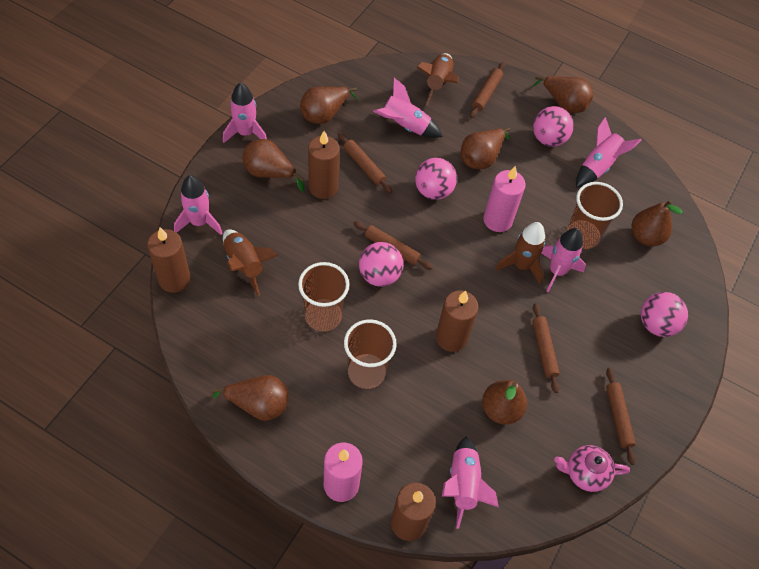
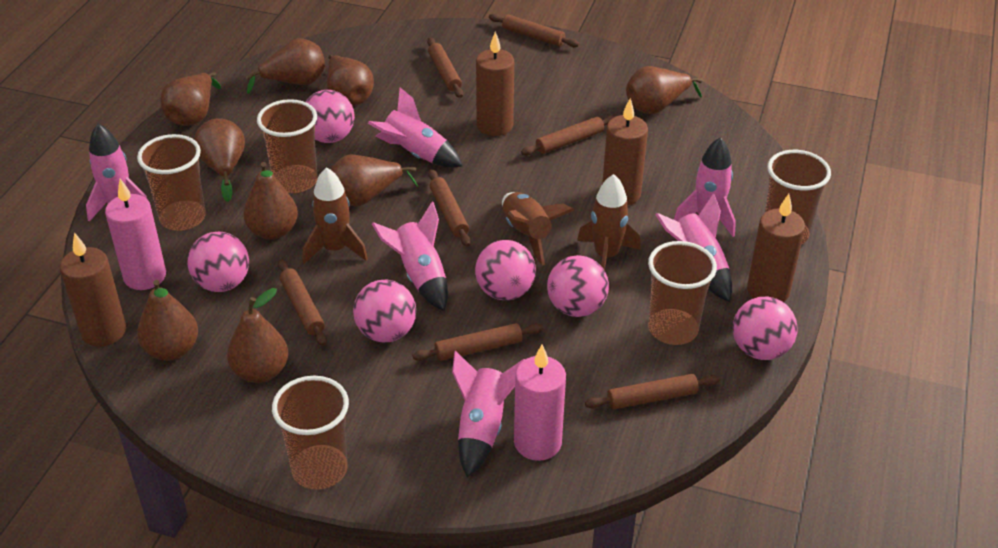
brown cup: [298,262,349,332] [344,319,397,389] [567,182,623,249] = 3 -> [137,134,206,231] [257,99,318,193] [272,376,349,490] [648,241,717,345] [765,150,831,244] = 5
brown pear: [211,375,289,421] [242,139,304,191] [300,87,358,124] [461,127,510,169] [482,380,527,425] [532,76,593,113] [632,200,683,246] = 7 -> [137,280,198,361] [160,72,221,126] [194,118,245,202] [227,288,288,383] [243,162,298,240] [246,38,325,94] [327,55,374,106] [331,155,418,206] [626,66,702,114] = 9
brown rolling pin: [338,133,392,193] [353,221,433,270] [470,62,505,118] [532,303,560,393] [606,368,636,465] = 5 -> [278,259,327,346] [413,323,543,361] [427,38,463,98] [428,169,471,247] [489,14,580,47] [521,115,616,156] [585,374,720,410] = 7
pink ball: [359,242,403,287] [415,158,457,200] [533,106,574,147] [641,292,688,337] = 4 -> [187,232,249,292] [306,90,355,143] [353,280,416,342] [475,240,536,301] [547,255,609,317] [733,297,798,360] = 6
pink teapot: [554,445,630,492] = 1 -> none = 0

